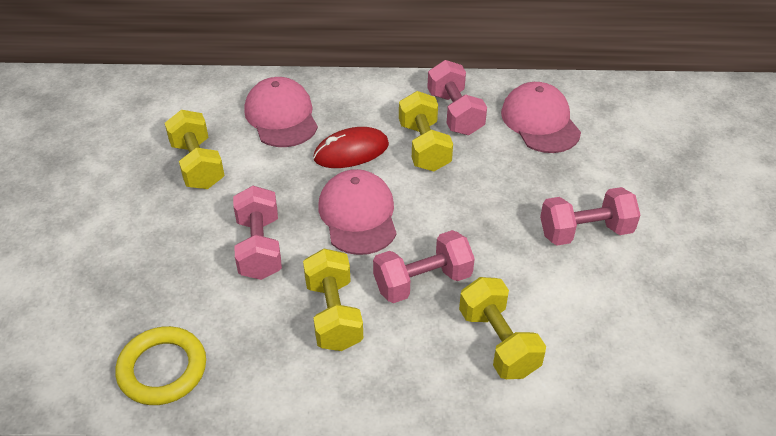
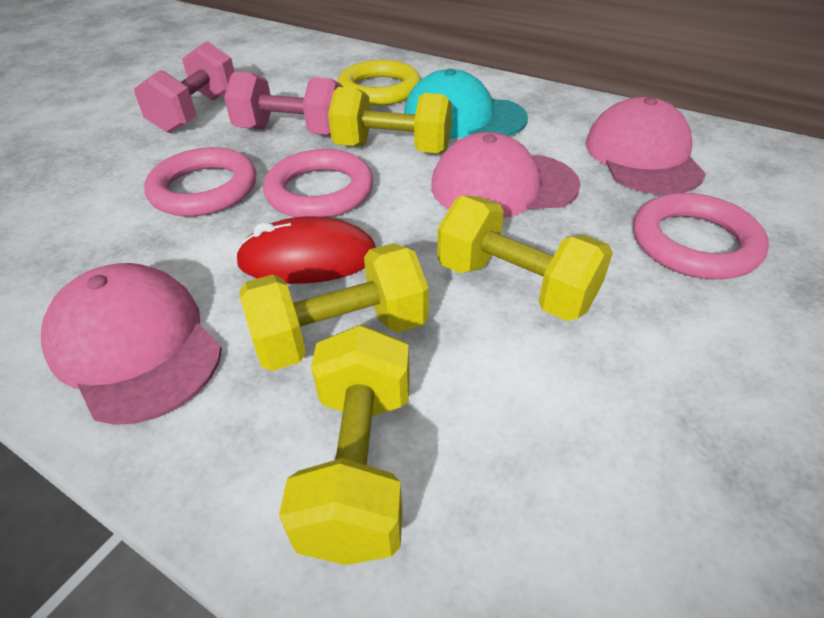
pink dumbbell: [233,186,282,280] [373,230,475,303] [427,60,487,135] [540,187,640,245] = 4 -> [134,41,235,133] [224,72,343,136] = 2
pink ring: none = 0 -> [144,147,256,217] [263,149,373,218] [633,193,769,279] = 3
turquoise cap: none = 0 -> [404,69,528,138] = 1

